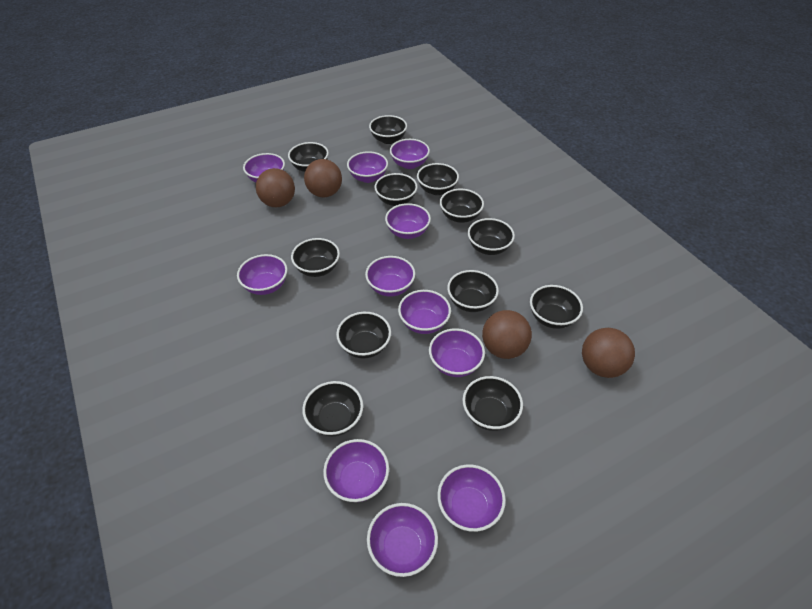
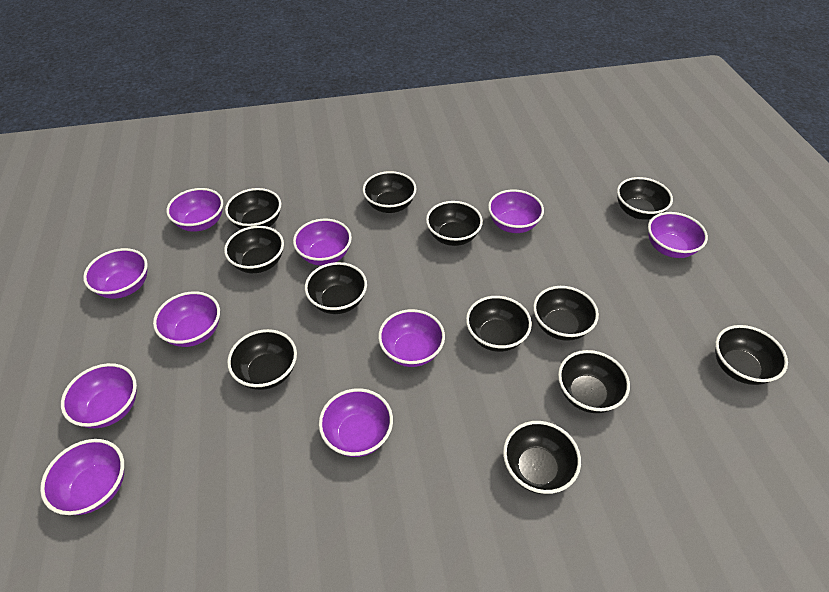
brown ball: [256,168,295,207] [304,159,342,198] [482,310,532,359] [582,328,635,378] = 4 -> none = 0
purple bowl: [237,254,287,295] [243,153,285,182] [323,439,389,502] [347,151,388,183] [365,256,415,297] [367,503,438,577] [385,203,431,239] [390,139,430,169] [398,290,451,334] [429,328,485,377] [437,464,506,532] = 11 -> [40,439,124,515] [61,363,137,428] [83,248,148,299] [153,291,220,347] [166,188,223,232] [293,219,352,266] [319,388,393,457] [378,309,445,367] [488,189,544,233] [648,212,708,258] = 10

